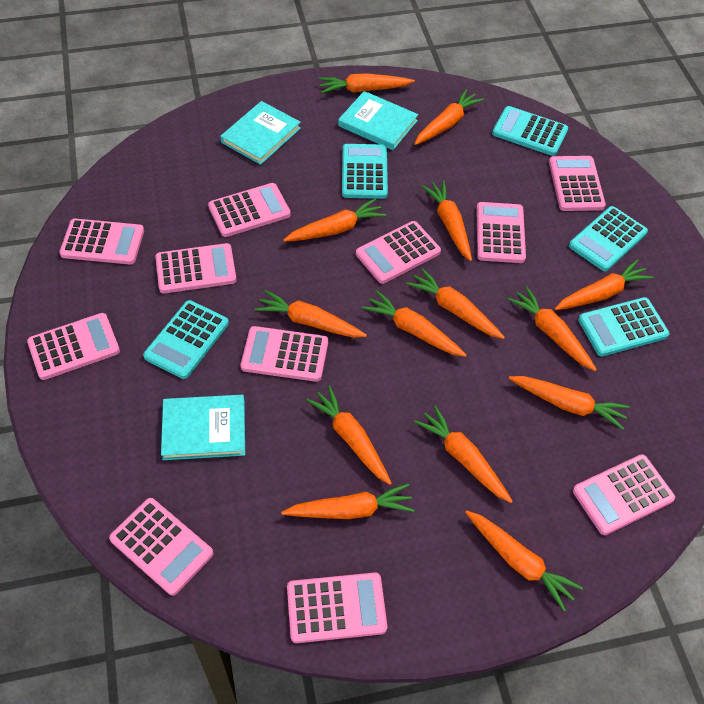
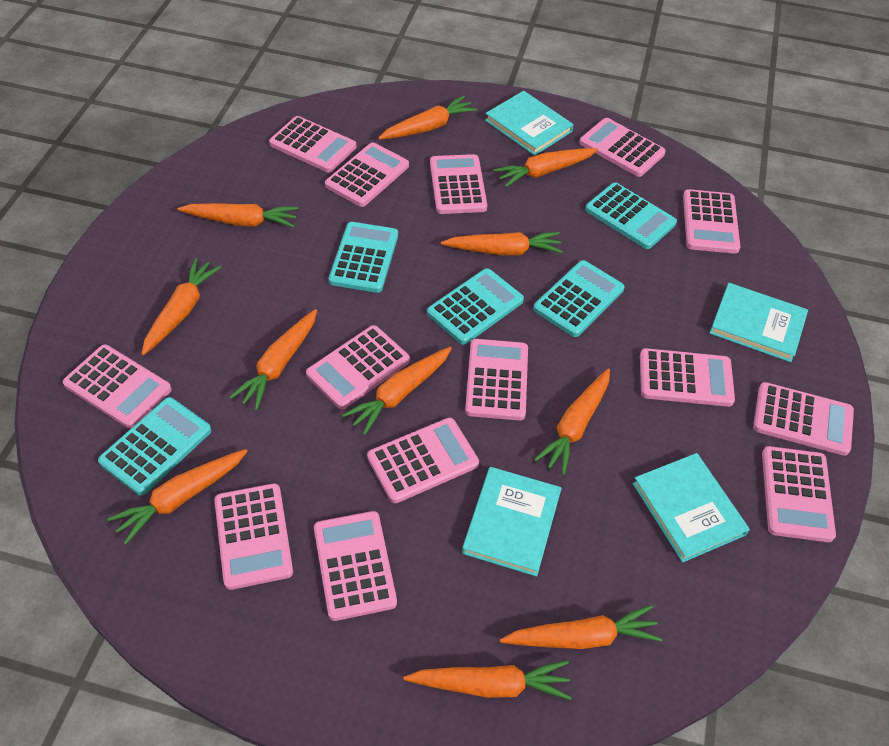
orange carrot: [255,290,367,338] [281,483,414,519] [283,198,386,242] [306,385,392,485] [319,73,415,94] [362,291,467,357] [406,268,505,339] [414,89,484,145] [414,406,513,503] [422,180,472,261] [465,510,583,611] [507,286,597,371] [509,376,630,430] [555,259,653,310] = 14 -> [108,449,248,544] [141,258,221,355] [177,203,298,228] [230,309,317,410] [342,347,452,435] [378,96,477,140] [404,660,572,700] [441,232,563,256] [494,148,598,187] [500,605,662,649] [534,368,610,475] = 11
pink calculator: [27,313,120,380] [59,219,144,265] [109,498,214,596] [155,243,237,294] [208,183,291,237] [240,326,328,382] [287,572,387,643] [356,221,441,284] [476,202,526,263] [549,156,606,211] [573,454,675,535] = 11 -> [63,345,172,428] [214,483,293,590] [269,116,356,173] [306,325,410,409] [314,511,397,621] [325,142,409,207] [367,418,479,503] [430,154,487,214] [465,339,528,421] [579,118,666,177] [640,348,735,407] [683,189,741,254] [753,382,854,456] [762,446,836,542] = 14
turquoise book: [161,395,245,460] [220,101,301,165] [338,91,418,150] = 3 -> [462,467,562,577] [485,91,574,156] [633,453,750,563] [710,283,808,362] = 4

